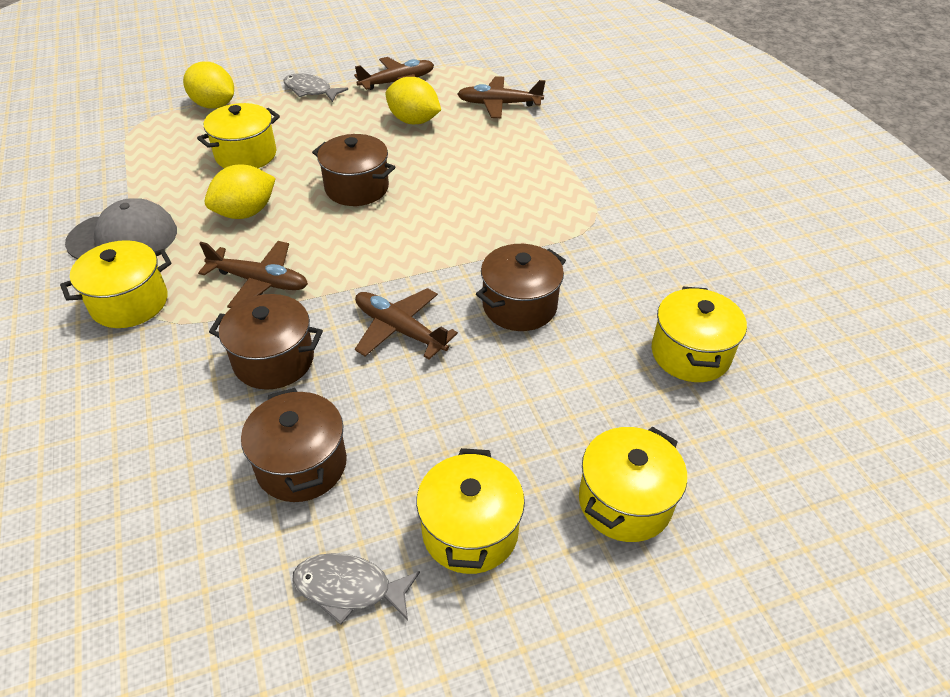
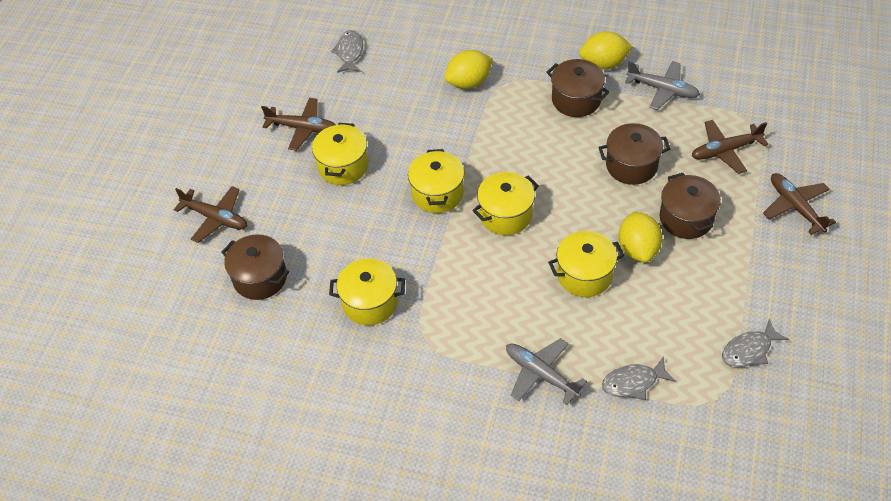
grey cap: [65,198,177,259] = 1 -> none = 0
grey fish: [283,73,348,102] [292,553,420,625] = 2 -> [331,30,363,73] [602,356,676,400] [722,319,789,367] = 3
grey plane: none = 0 -> [506,338,587,405] [625,61,700,110] = 2

